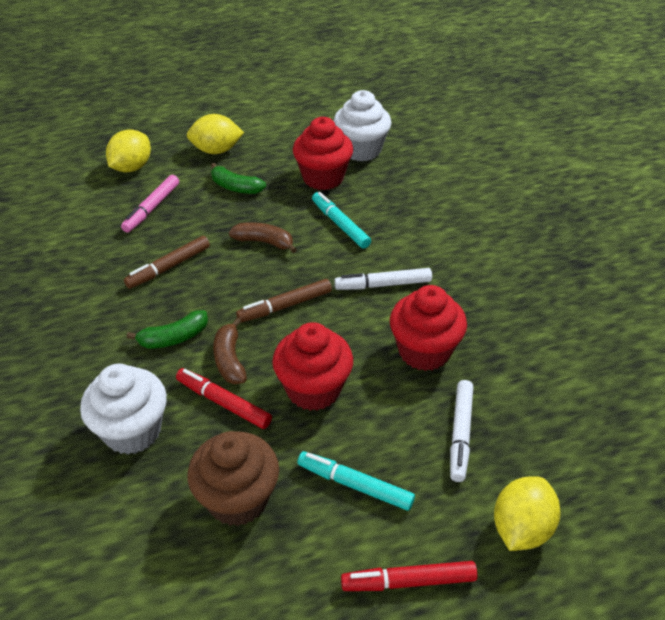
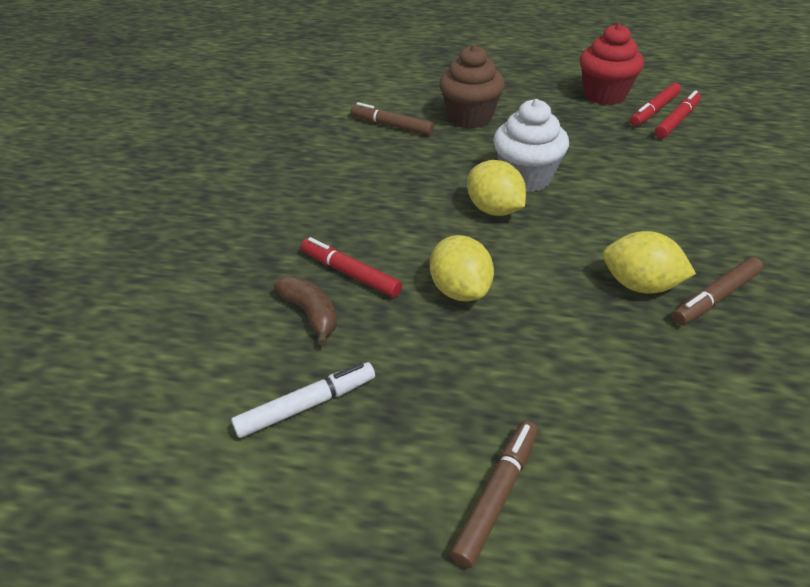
brown banana: [213,318,247,384] [229,222,297,253] = 2 -> [274,276,337,345] = 1
brown marker: [124,236,210,289] [236,279,332,322] = 2 -> [350,102,434,136] [450,421,538,568] [672,257,763,325] = 3
green banana: [127,310,208,349] [211,163,266,194] = 2 -> none = 0
pink marker: [121,175,179,233] = 1 -> none = 0
red cupcake: [272,322,353,411] [293,117,353,190] [390,285,467,371] = 3 -> [580,23,644,105] = 1
red marker: [176,368,272,429] [341,561,478,591] = 2 -> [301,237,402,297] [630,83,681,126] [655,90,701,139] = 3
turquoise marker: [297,451,415,511] [312,192,371,248] = 2 -> none = 0
white cupcake: [80,363,167,455] [333,90,391,162] = 2 -> [493,99,569,192] = 1
white marker: [334,268,432,290] [450,380,473,482] = 2 -> [231,362,375,438] = 1

